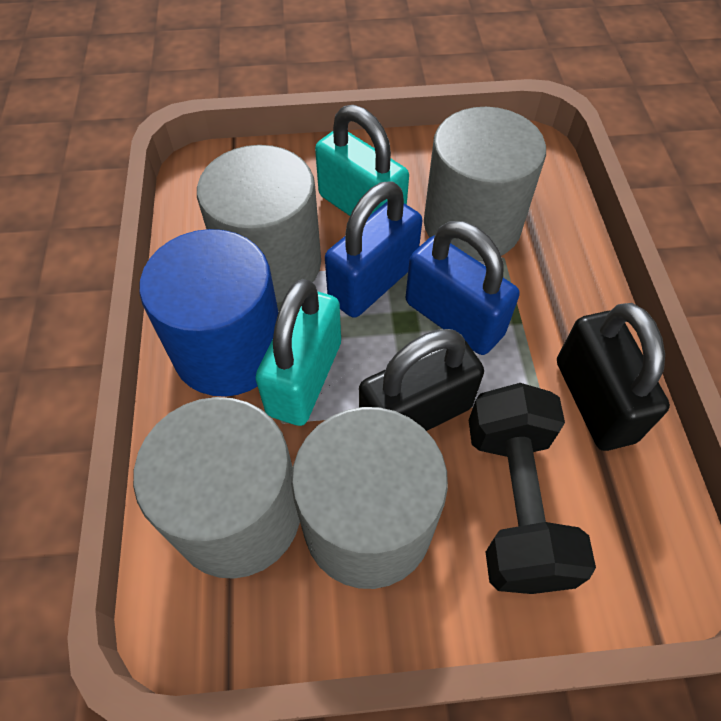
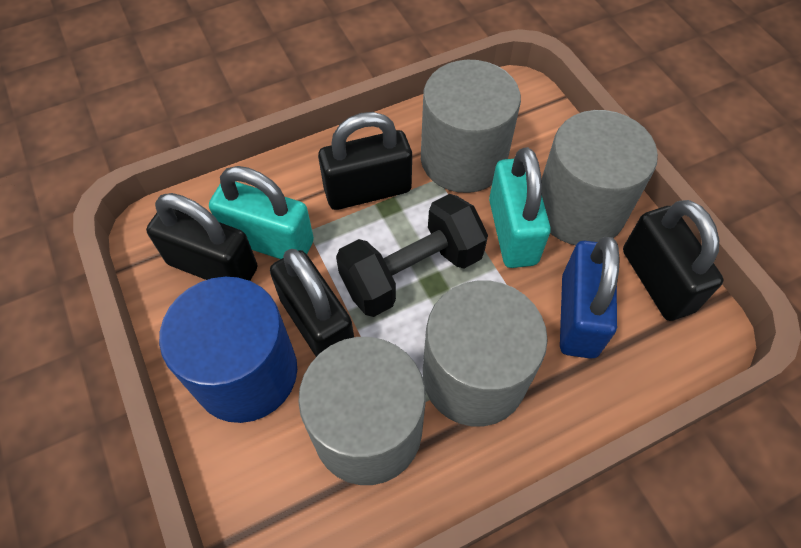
black padlock: [359,329,484,431] [557,303,670,451] = 2 -> [146,193,257,281] [270,249,354,357] [318,112,412,210] [623,200,723,321] = 4
blue padlock: [325,181,422,318] [406,221,520,355] = 2 -> [560,237,620,359] = 1

